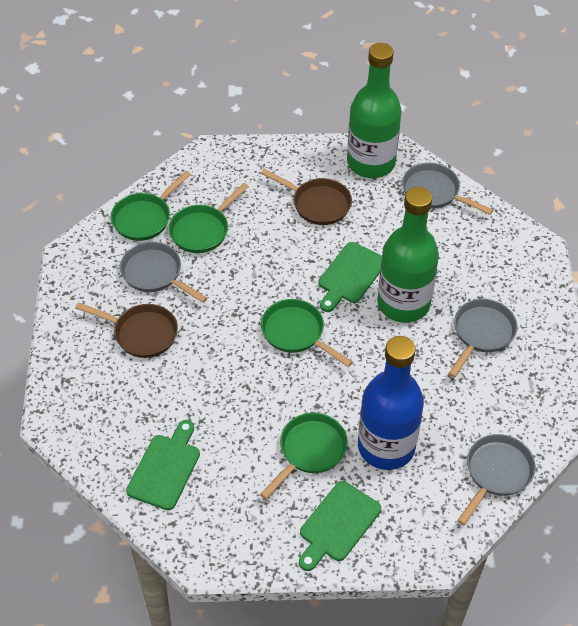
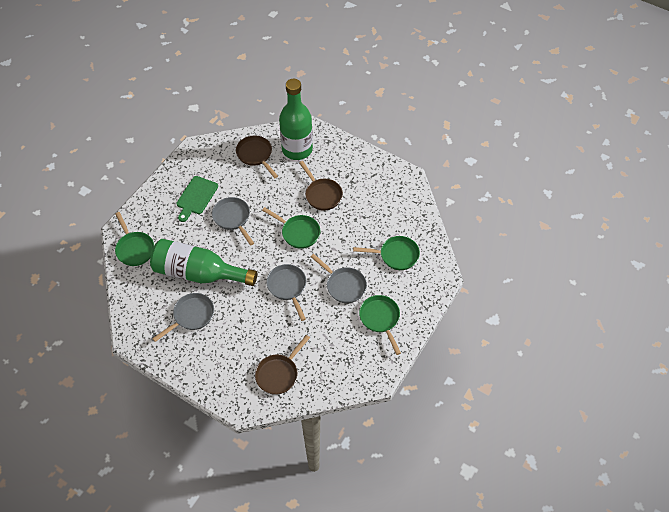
blue bottle: [358,336,424,470] = 1 -> none = 0
brown pan: [75,302,178,358] [261,169,352,225] = 2 -> [236,136,278,178] [255,335,310,395] [299,161,343,211] = 3
green cutting board: [126,420,200,510] [299,481,381,571] [318,242,382,312] = 3 -> [177,176,218,222] = 1

